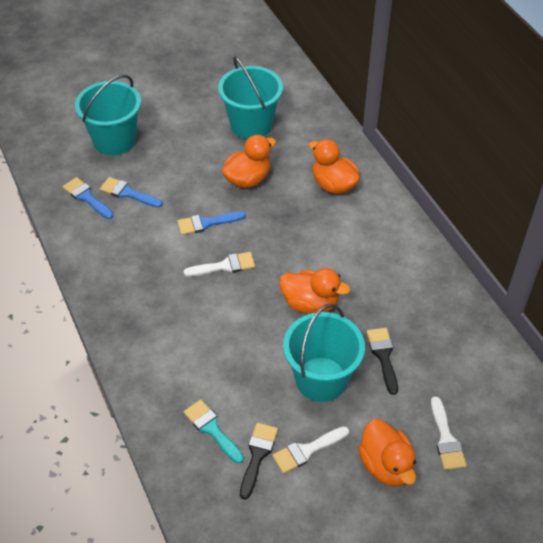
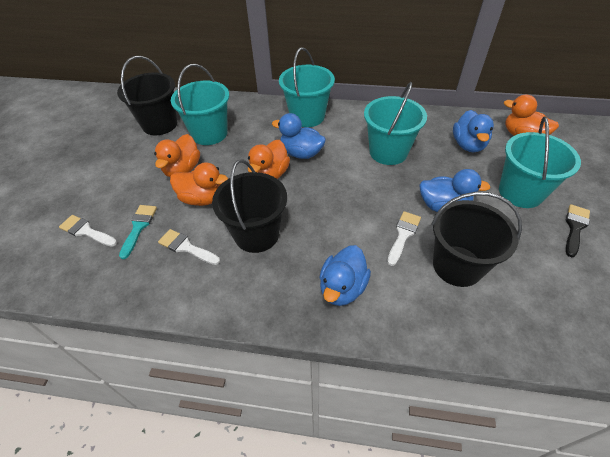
black brush: [240,423,278,500] [367,328,398,395] = 2 -> [566,204,590,257] = 1
black bucket: none = 0 -> [117,56,177,135] [212,159,287,253] [431,192,522,287] = 3
blue brush: [63,177,114,219] [100,177,163,208] [177,211,246,235] = 3 -> none = 0
blue duck: none = 0 -> [272,113,326,159] [319,245,371,306] [419,169,491,212] [453,110,494,152] = 4
turquoise bucket: [75,75,141,155] [218,56,283,139] [283,304,365,402] = 3 -> [171,64,229,145] [279,47,335,127] [364,82,427,165] [499,116,581,208] = 4

